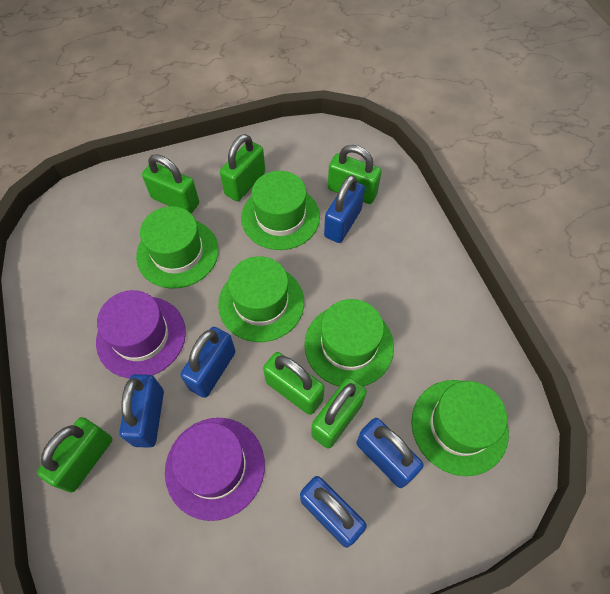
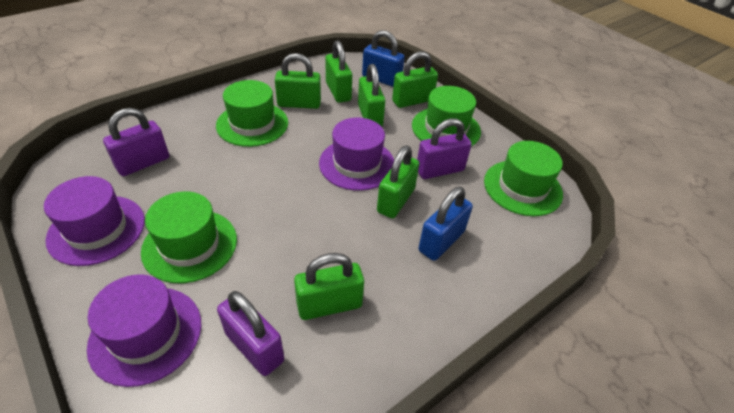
blue padlock: [119,374,164,448] [180,327,236,398] [300,476,367,548] [324,175,365,243] [357,418,424,488] = 5 -> [362,30,405,87] [418,187,473,261] = 2
green hat: [136,206,219,289] [218,256,304,342] [241,171,320,250] [304,299,394,387] [411,380,509,476] = 5 -> [141,191,237,283] [216,80,288,147] [412,86,481,147] [484,141,563,216] = 4
purple hat: [96,290,186,378] [165,418,265,521] = 2 -> [44,176,145,266] [87,274,202,387] [319,118,394,191] = 3
purple padlock: none = 0 -> [103,108,169,176] [217,291,284,376] [417,119,472,179] = 3

